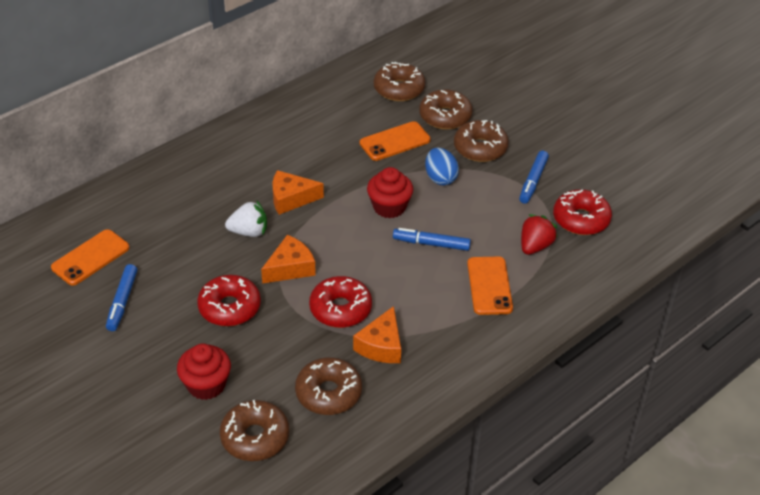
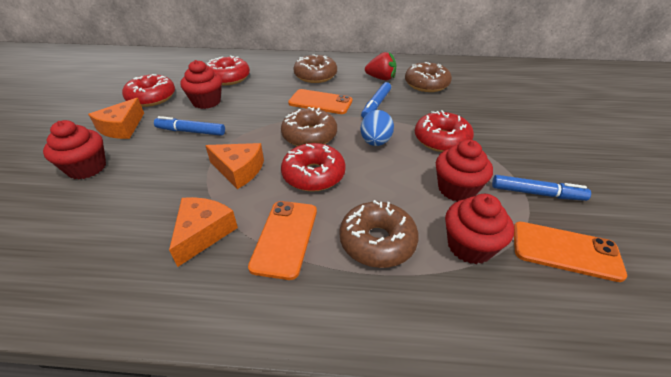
brown donut: [220,400,289,461] [295,357,362,415] [374,62,425,101] [419,89,473,129] [454,120,509,162] = 5 -> [281,107,337,146] [293,54,337,83] [339,200,419,268] [405,62,452,92] = 4
red cupcake: [177,344,231,400] [367,167,413,218] = 2 -> [43,120,106,179] [180,60,222,109] [436,140,493,201] [445,194,514,264] = 4
red donut: [197,275,261,326] [309,276,372,328] [553,189,612,235] = 3 -> [122,74,175,107] [206,55,250,85] [281,143,346,192] [415,110,474,152] = 4
white strawberry: [225,200,267,237] = 1 -> none = 0

